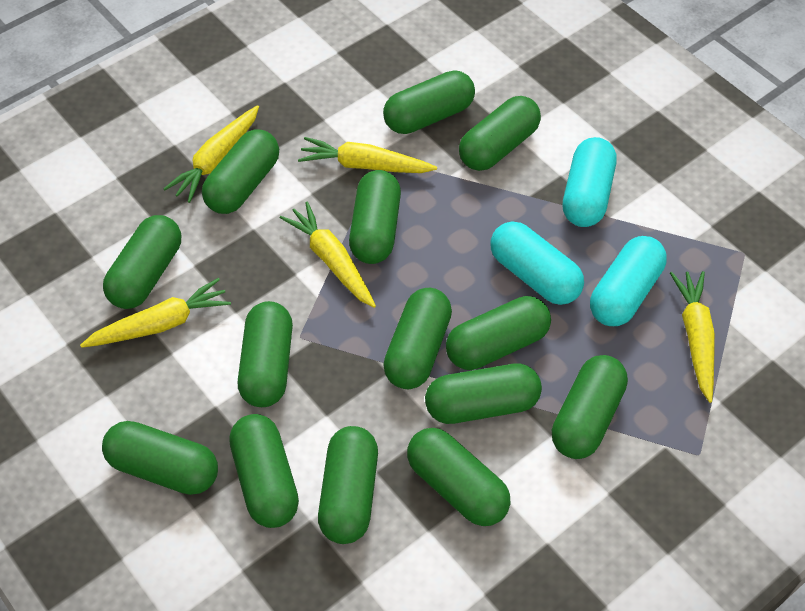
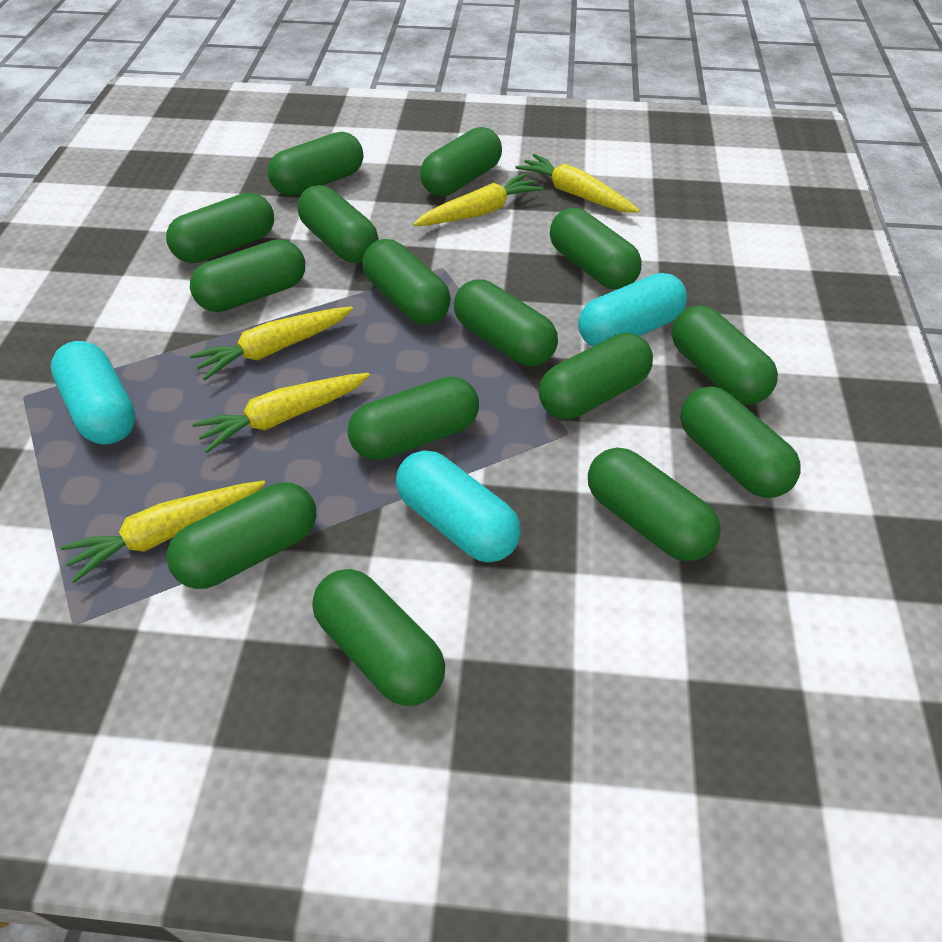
green capsule: [102,421,218,495] [103,215,181,309] [202,129,279,214] [229,414,299,528] [238,301,293,407] [318,426,378,544] [349,170,401,264] [383,70,475,134] [383,288,452,389] [407,428,511,526] [425,364,542,424] [446,296,551,370] [459,96,541,171] [552,355,628,459] = 14 -> [166,193,274,263] [167,482,316,589] [190,239,305,312] [268,132,363,196] [298,185,378,263] [312,569,445,706] [348,376,479,460] [362,239,451,325] [420,127,502,196] [454,280,558,366] [539,333,653,419] [550,208,642,289] [588,448,721,561] [672,305,778,405] [680,387,801,498] = 15

